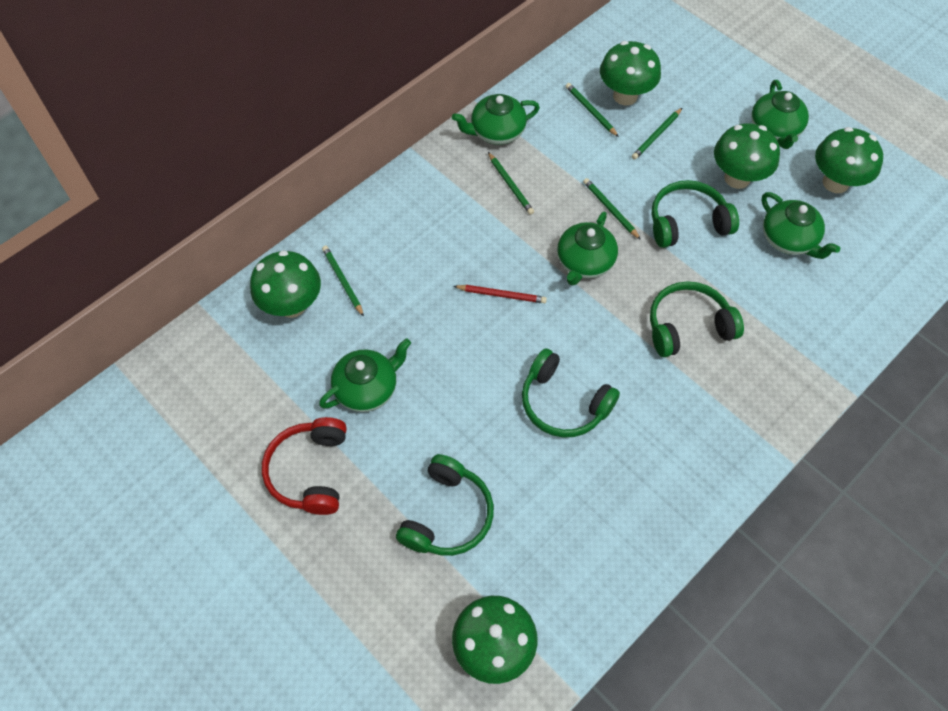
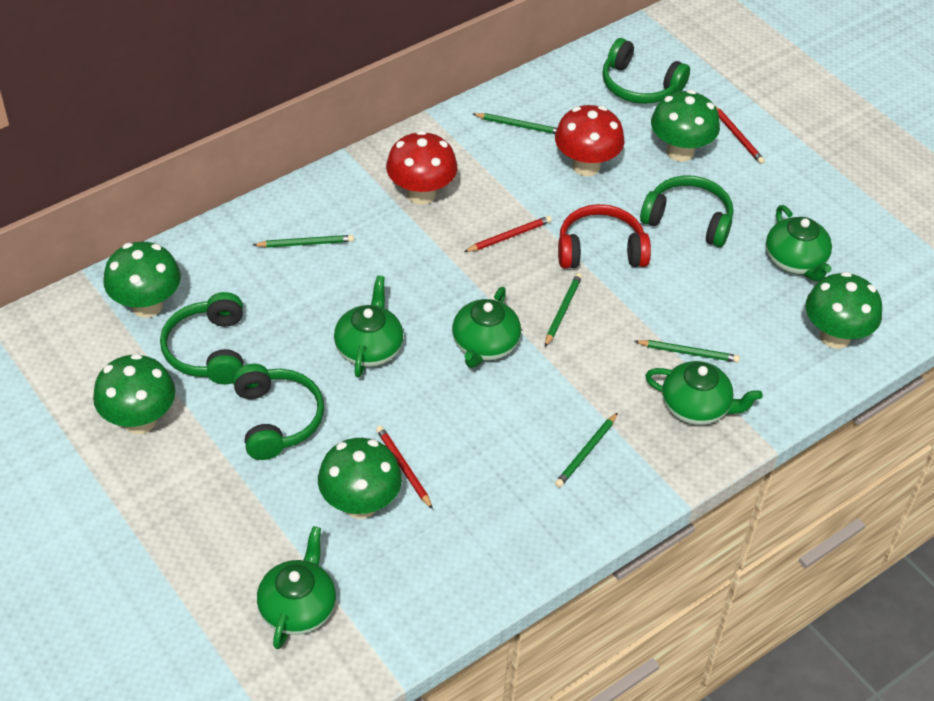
red mushroom: none = 0 -> [386,130,458,205] [555,105,624,176] = 2
red pencil: [454,285,547,303] = 1 -> [376,426,433,509] [464,216,552,252] [715,106,765,164] = 3

